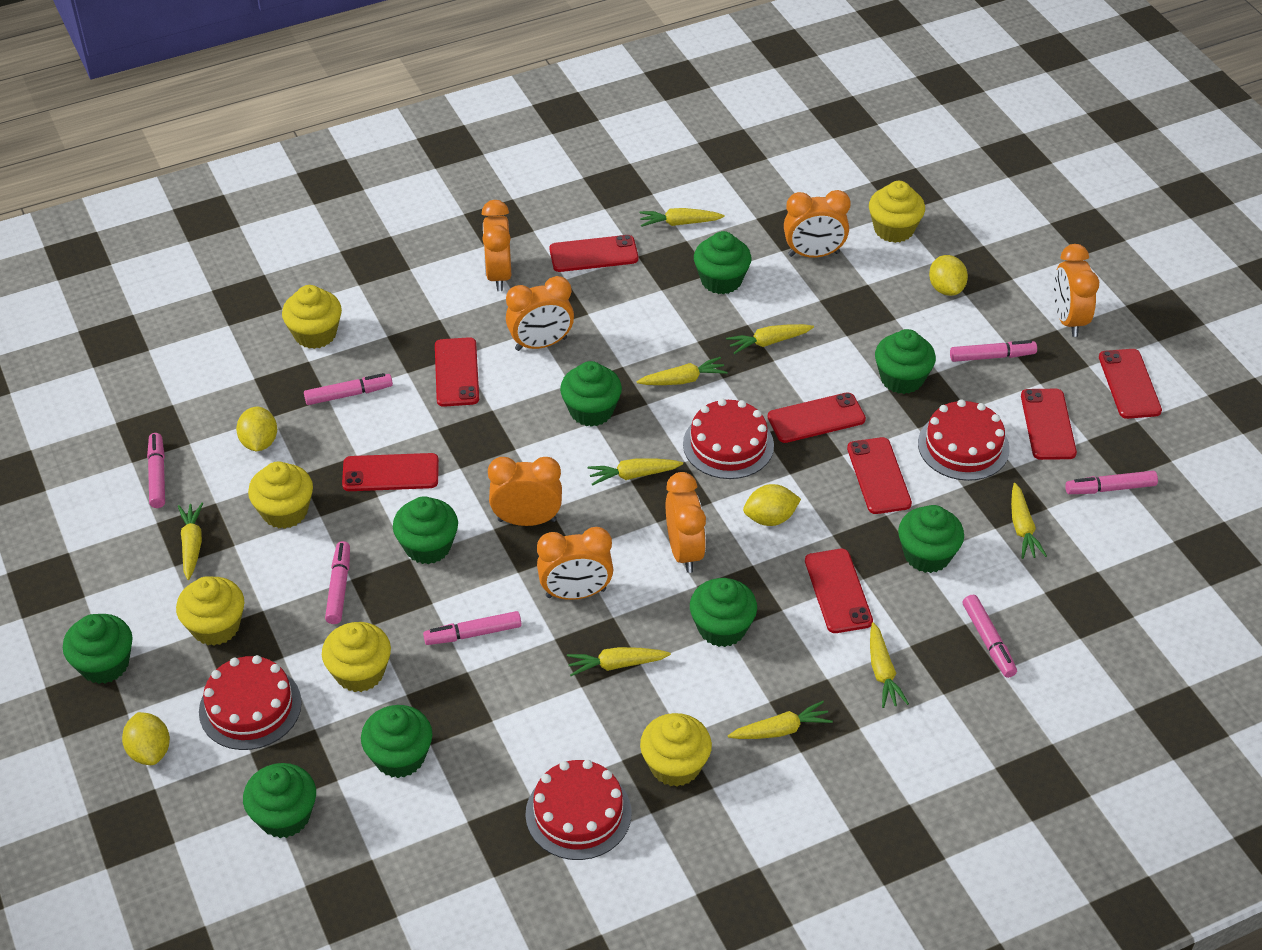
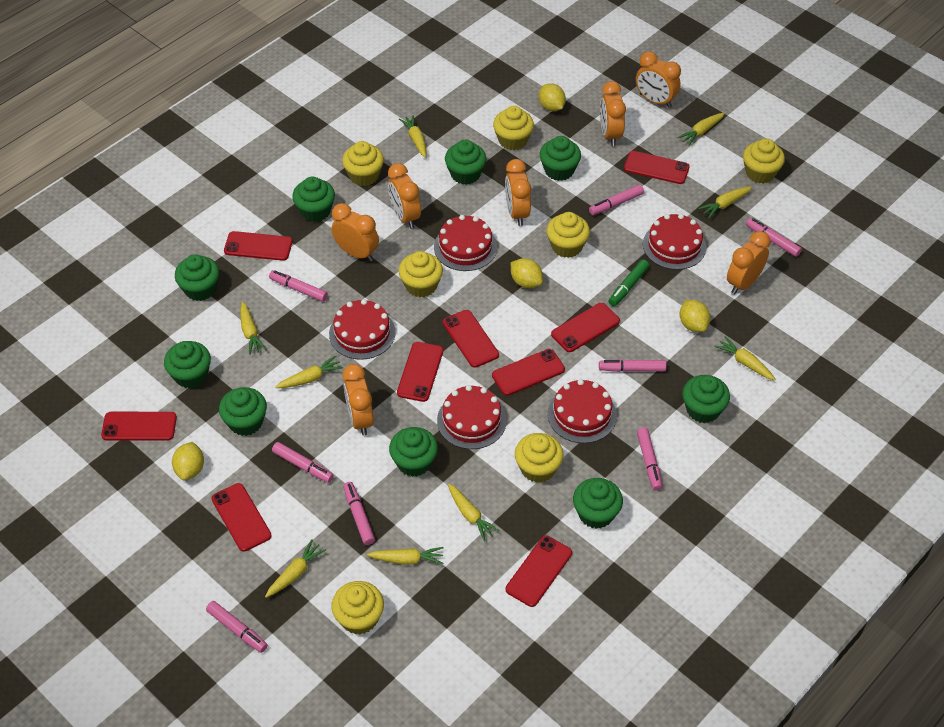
green marker: none = 0 -> [609,260,649,306] = 1
pink marker: [147,433,165,508] [304,373,393,405] [325,541,350,624] [423,611,521,645] [950,340,1037,362] [963,595,1017,678] [1065,471,1158,494] = 7 -> [206,601,268,653] [269,270,328,302] [272,442,334,483] [343,482,375,545] [589,185,644,215] [599,359,667,372] [637,427,663,490] [746,218,802,257] = 8
red cake: [199,655,302,750] [525,760,632,860] [683,398,774,479] [918,399,1010,481] = 4 -> [329,299,396,360] [434,215,497,271] [437,385,506,449] [547,379,617,443] [643,214,706,270] = 5
red phone: [342,453,439,491] [435,337,479,407] [550,235,638,272] [768,392,866,443] [805,549,873,633] [847,437,912,514] [1021,389,1077,460] [1099,349,1162,419] = 8 -> [101,412,177,441] [211,483,272,552] [224,231,293,261] [397,342,443,402] [443,310,499,368] [492,349,565,396] [506,536,572,607] [551,303,620,352] [624,151,690,184] = 9
yellow cupcake: [176,576,244,646] [248,461,313,529] [282,285,342,349] [322,622,391,692] [640,713,712,787] [869,181,925,243] = 6 -> [331,581,384,635] [342,141,384,186] [398,251,443,297] [493,106,534,150] [515,433,564,483] [546,212,590,258] [743,138,785,183] = 7

